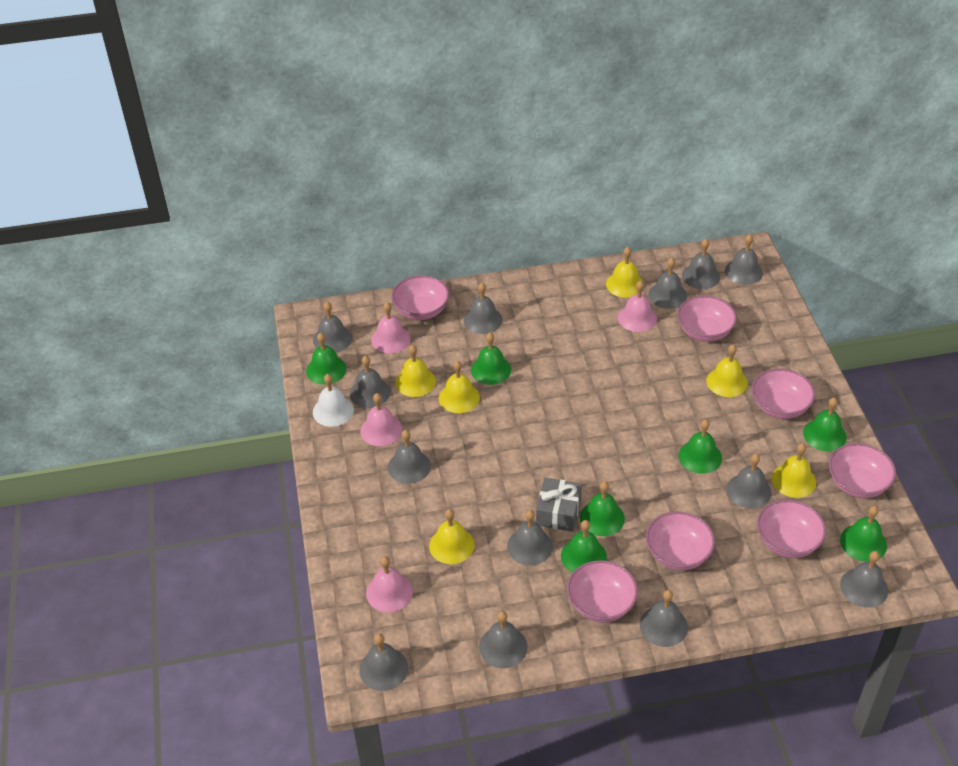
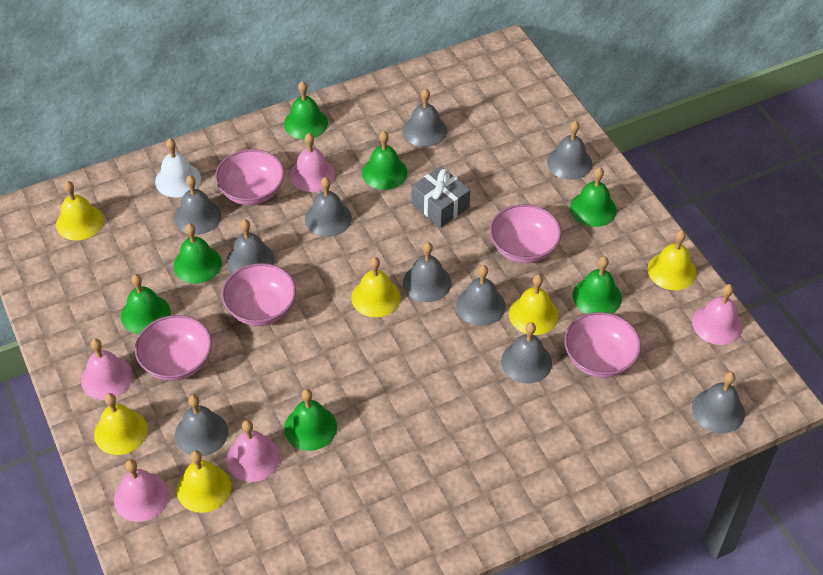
grey bell: [313,302,352,353] [350,356,390,408] [359,633,408,691] [388,430,431,484] [464,283,503,334] [479,611,527,668] [507,510,553,565] [640,590,688,647] [648,258,687,309] [682,239,720,289] [725,234,763,285] [727,454,771,509] [840,551,888,608] = 13 -> [174,175,221,235] [175,395,228,456] [226,219,275,274] [305,177,352,237] [403,88,447,147] [403,242,452,302] [456,265,506,326] [501,322,552,383] [547,121,592,180] [692,372,745,433] = 10
pink bell: [360,393,402,446] [366,556,413,612] [371,302,411,353] [618,281,657,332] = 4 -> [81,339,133,400] [114,459,169,522] [226,420,280,482] [290,133,335,192] [692,284,743,345] = 5
pink bowl: [391,275,449,320] [567,560,638,622] [646,512,715,571] [677,295,737,342] [752,368,815,419] [757,500,826,558] [829,443,896,498] = 7 -> [135,315,212,381] [215,149,284,205] [222,263,296,326] [490,204,561,263] [564,312,641,378] = 5

